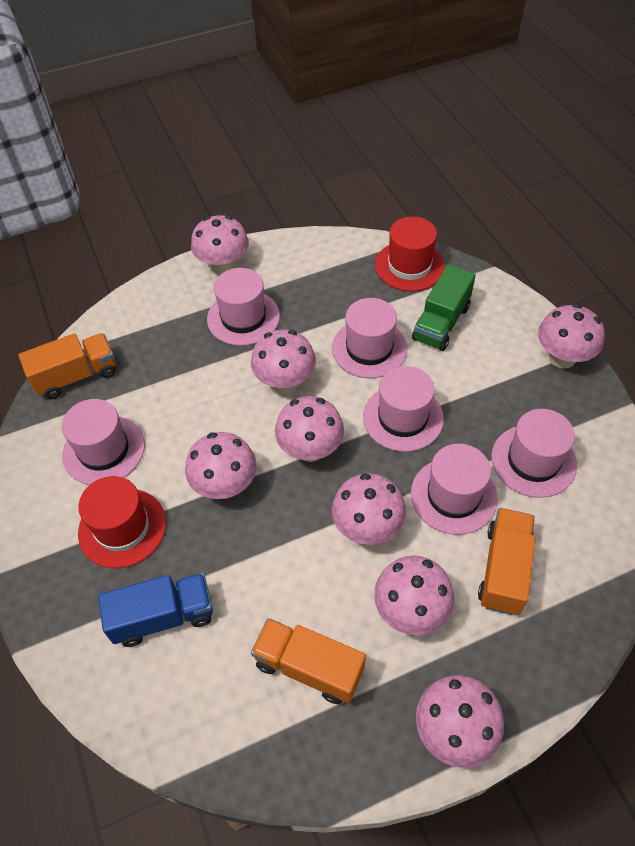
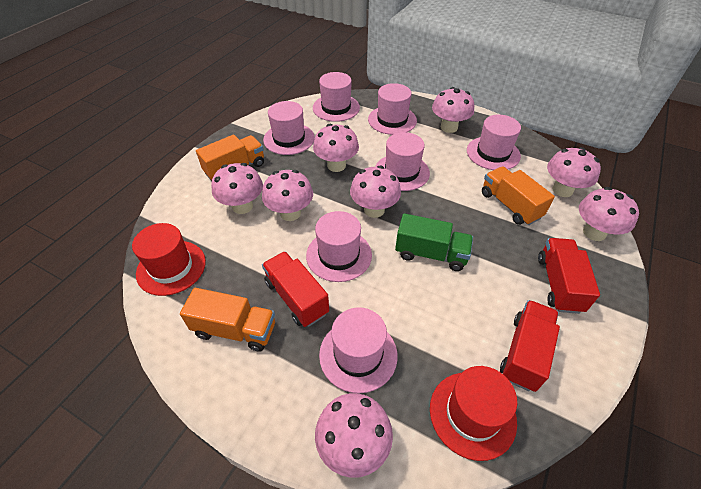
blue truck: [98,573,213,647] = 1 -> none = 0
pink hat: [62,399,145,485] [207,268,280,346] [332,298,407,378] [363,366,444,452] [411,444,498,535] [491,409,577,498] = 6 -> [263,101,315,155] [306,211,372,282] [313,72,360,122] [319,307,398,393] [368,83,417,135] [375,132,430,191] [467,115,521,170] = 7
red truck: none = 0 -> [262,251,329,327] [500,300,560,392] [538,238,600,314] = 3

